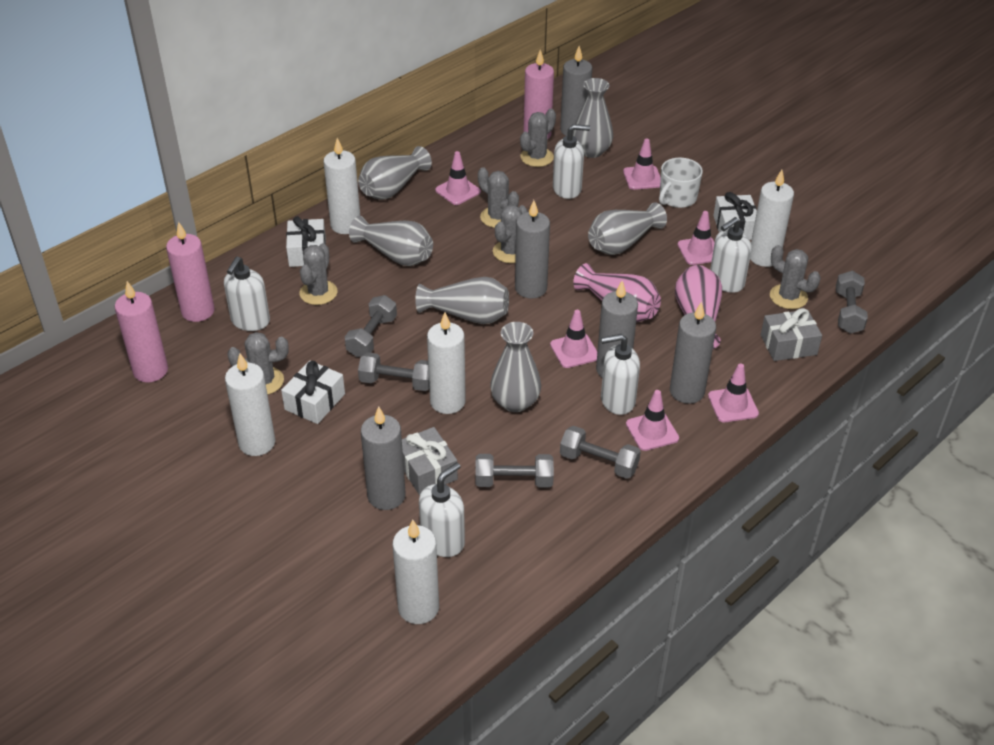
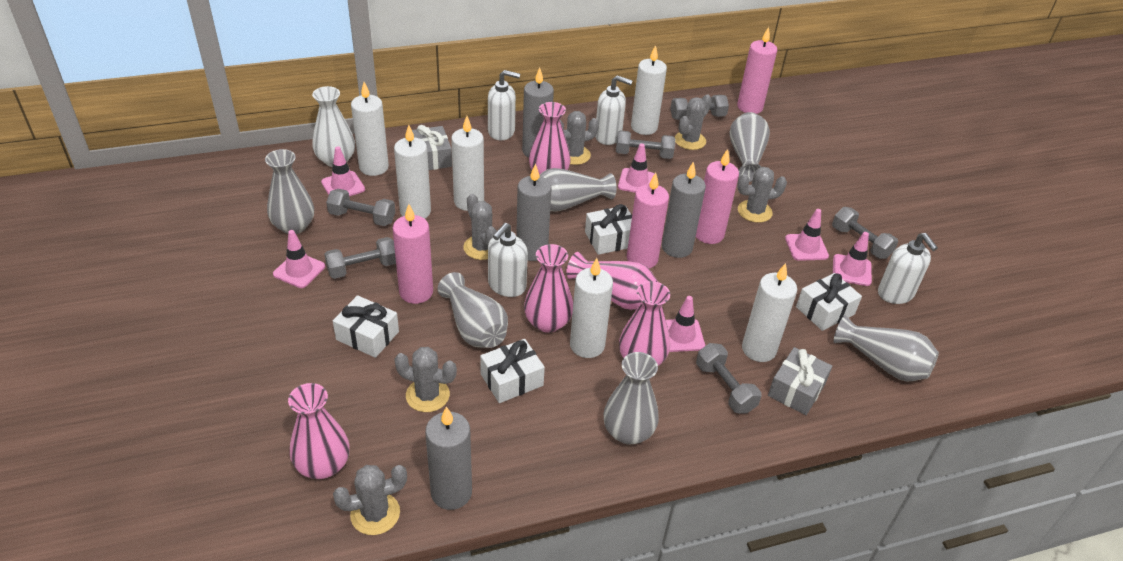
grey candle: [361,406,406,510] [515,200,550,298] [560,46,592,136] [596,281,638,377] [670,302,716,404] = 5 -> [425,406,472,510] [516,163,552,261] [522,67,554,158] [662,161,706,258] = 4
grey dumbbell: [345,295,397,357] [358,352,429,391] [475,454,554,488] [560,426,641,479] [836,271,868,334] = 5 -> [324,237,396,279] [326,189,395,226] [616,130,675,159] [670,95,729,120] [696,343,762,414] [832,207,898,259] = 6
pink candle: [115,281,168,382] [166,222,215,322] [524,50,554,140] = 3 -> [393,204,433,304] [627,173,669,269] [696,149,739,244] [737,27,777,114] = 4
pink vase: [573,263,661,322] [675,265,722,349] = 2 -> [288,383,350,479] [524,244,573,333] [529,102,571,175] [566,252,658,310] [619,281,670,366] = 5
white candle: [225,354,275,456] [323,138,360,234] [393,520,439,624] [427,313,466,414] [750,170,794,267] = 5 -> [351,82,389,176] [394,125,431,219] [451,116,484,211] [570,258,613,358] [631,45,667,135] [742,263,797,362] = 6
white gift: [281,360,345,424] [286,216,326,267] [713,192,757,240] = 3 -> [333,295,399,358] [480,339,545,403] [585,204,632,255] [796,273,862,331] = 4
white mug: [659,158,703,208] = 1 -> none = 0
white soap dispenser: [224,257,270,331] [419,462,465,557] [553,124,590,199] [601,334,640,415] [710,217,752,293] = 5 -> [488,70,520,140] [488,223,528,297] [595,75,632,145] [878,233,938,304] = 4
white vase: none = 0 -> [312,86,355,167] = 1

